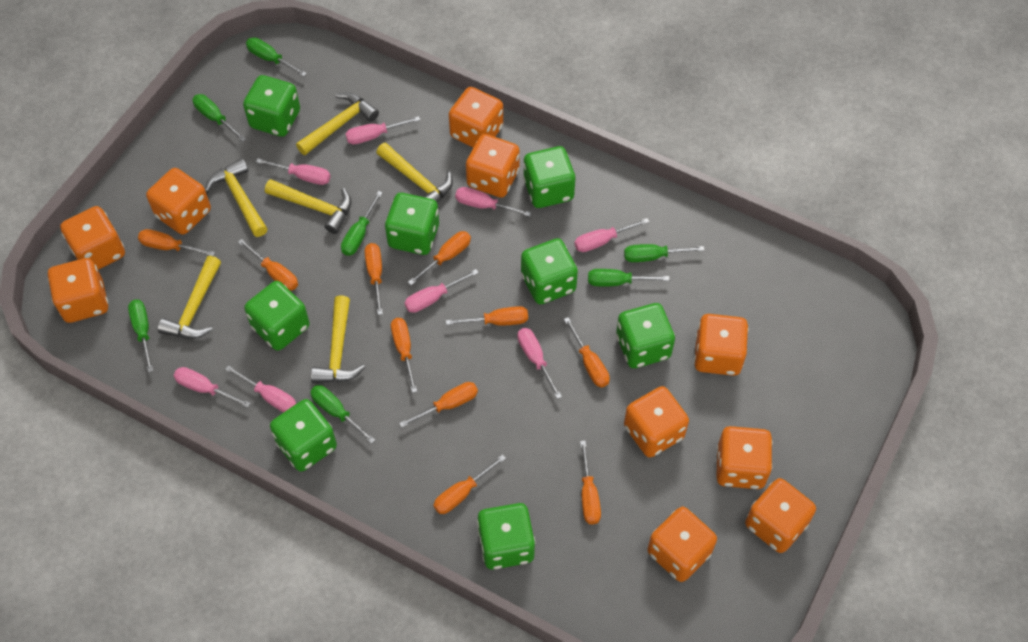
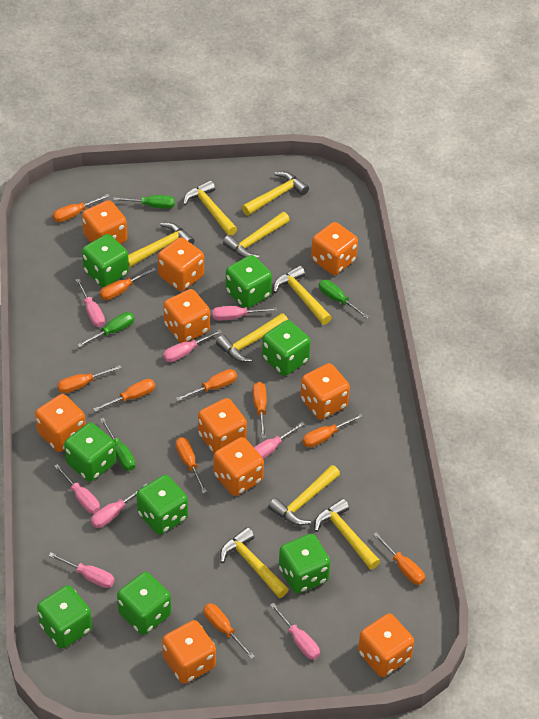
green screwdriver: [128,300,153,372] [193,94,246,142] [246,37,307,77] [310,385,375,444] [341,191,383,256] [588,269,669,287] [624,244,705,262] = 7 -> [78,312,135,348] [100,418,136,471] [113,195,175,209] [319,280,369,319] = 4
yellow hammer: [158,256,221,339] [205,158,268,237] [265,179,352,234] [296,92,379,155] [311,295,365,383] [376,142,453,203] = 6 -> [128,223,195,268] [183,180,237,235] [216,313,288,362] [220,527,289,598] [223,212,290,258] [242,172,309,216] [268,465,340,526] [273,265,332,325] [314,499,380,570] = 9

